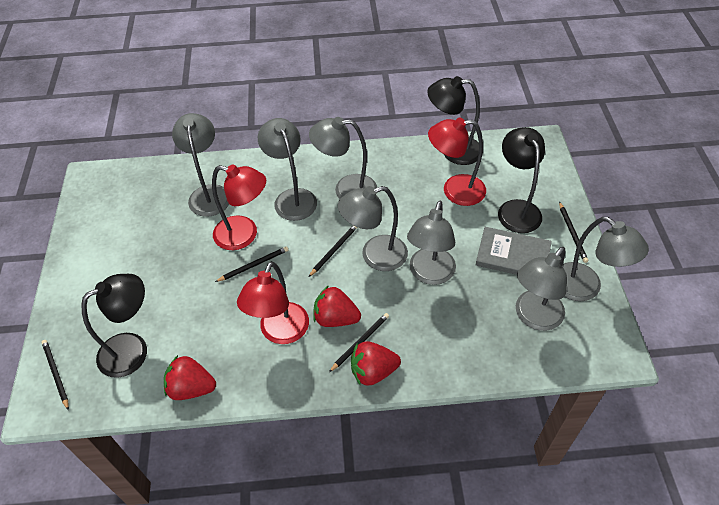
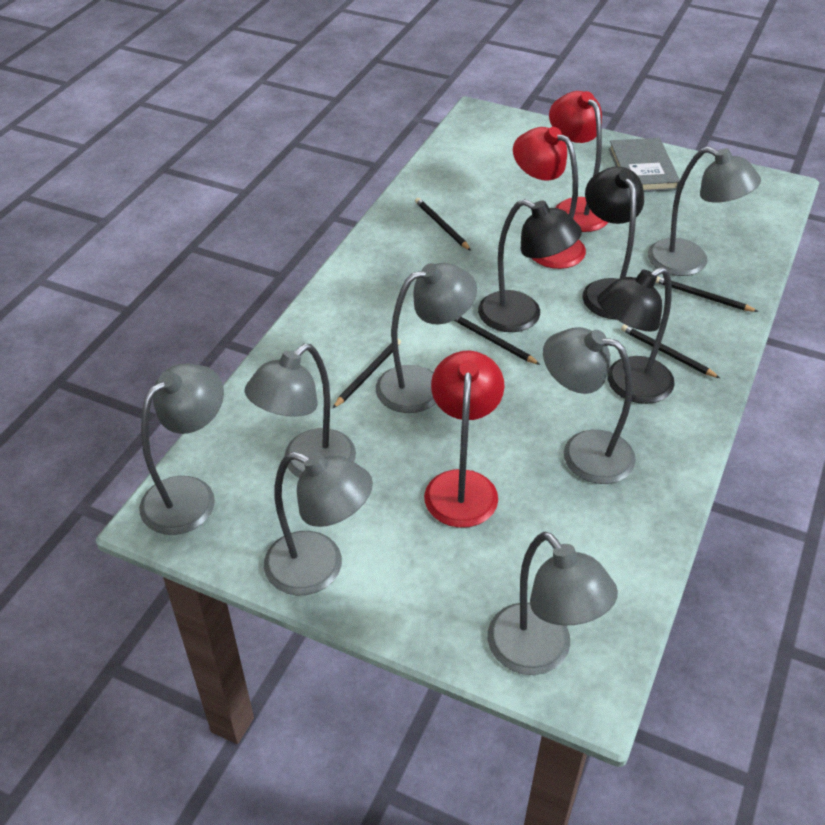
red strawberry: [164,355,216,400] [313,285,361,327] [351,341,401,386] = 3 -> none = 0

